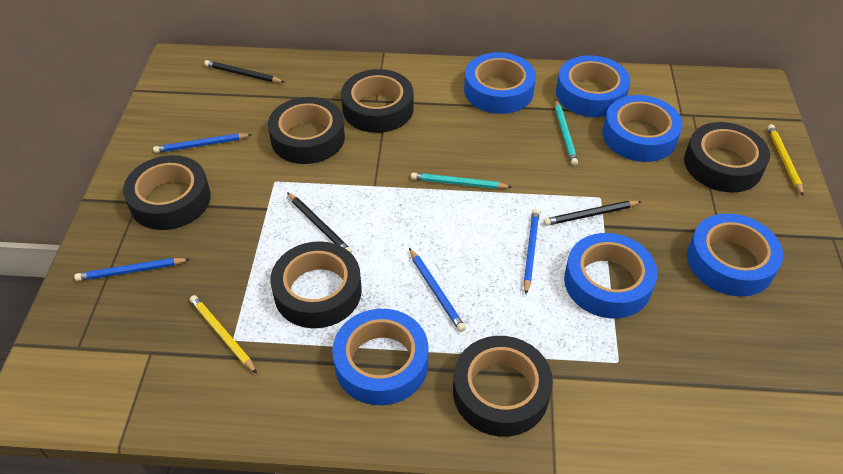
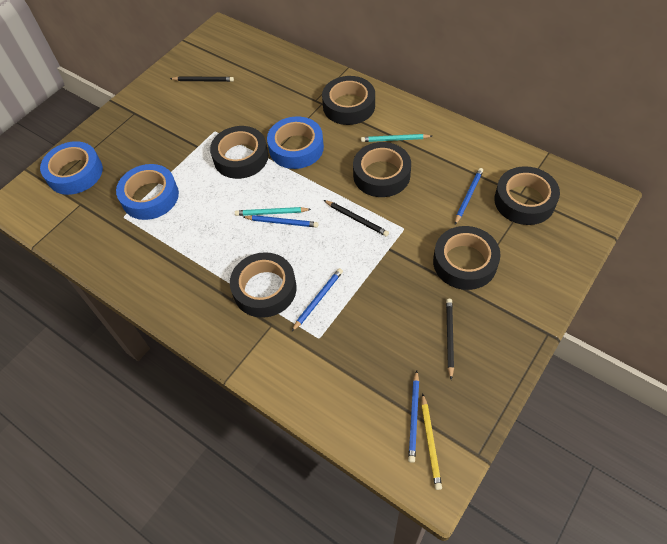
blue tape: [332,309,428,405] [464,52,536,114] [556,55,630,117] [564,233,658,319] [603,95,683,162] [687,214,783,297] = 6 -> [40,141,103,195] [116,164,179,220] [267,116,324,169] = 3
yellow pencil: [190,295,257,374] [768,124,804,196] = 2 -> [421,393,442,490] = 1

